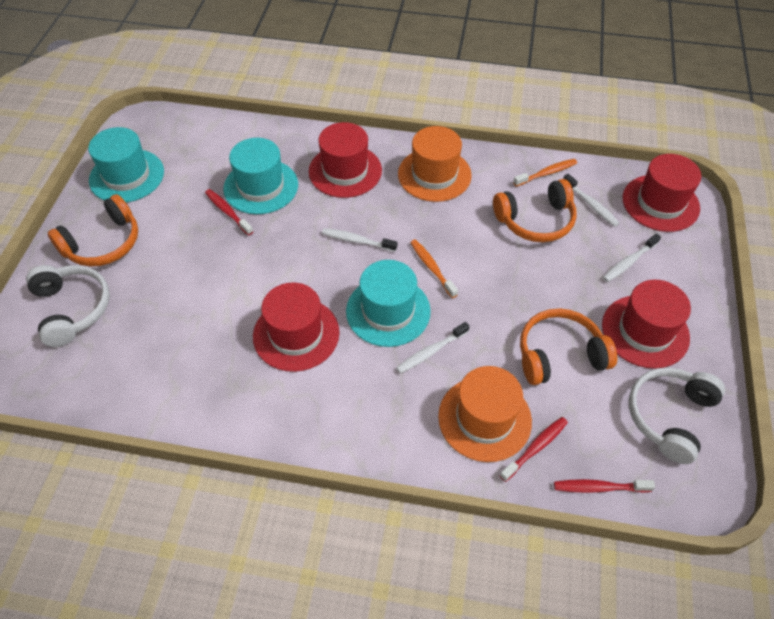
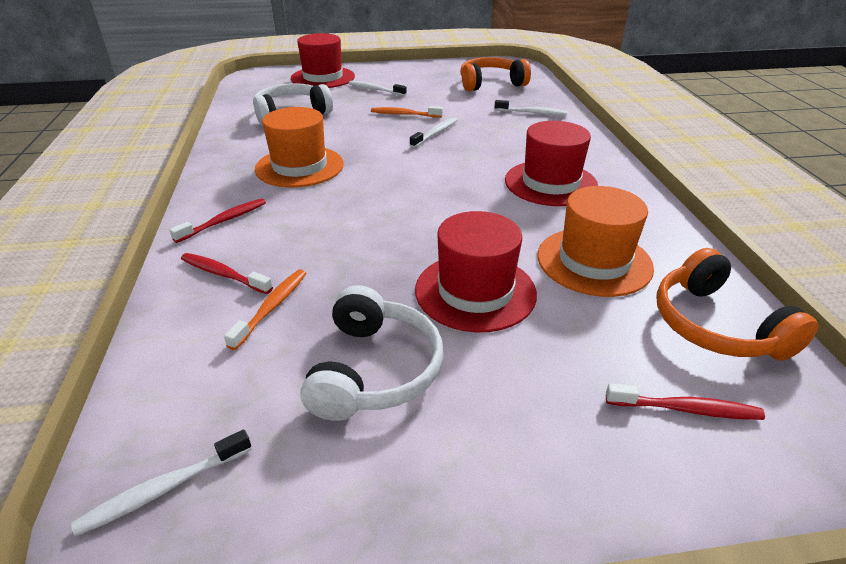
orange headphones: [48,194,138,267] [493,179,577,242] [520,308,617,385] = 3 -> [460,57,531,91] [656,248,819,361] = 2
red hat: [253,282,340,372] [309,122,382,198] [602,280,691,369] [623,154,701,232] = 4 -> [291,33,355,88] [415,211,537,332] [505,121,598,206] = 3
turquoise hat: [88,127,164,203] [223,138,298,214] [346,260,431,347] = 3 -> none = 0

